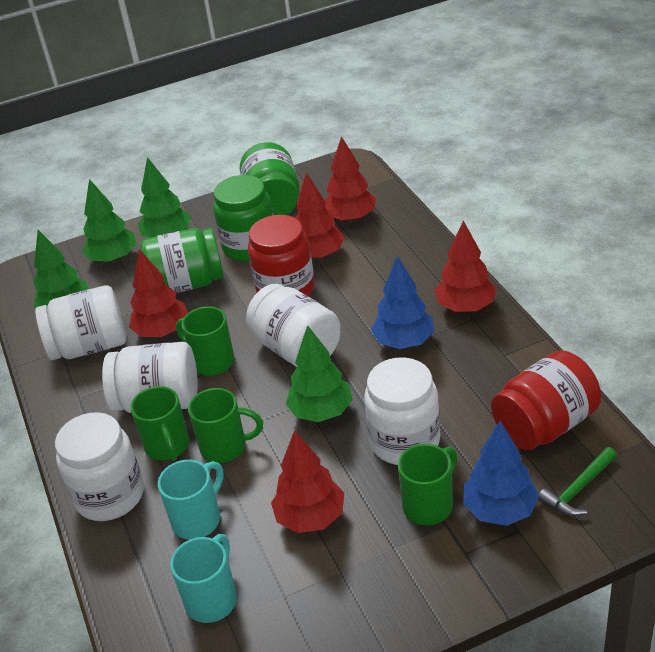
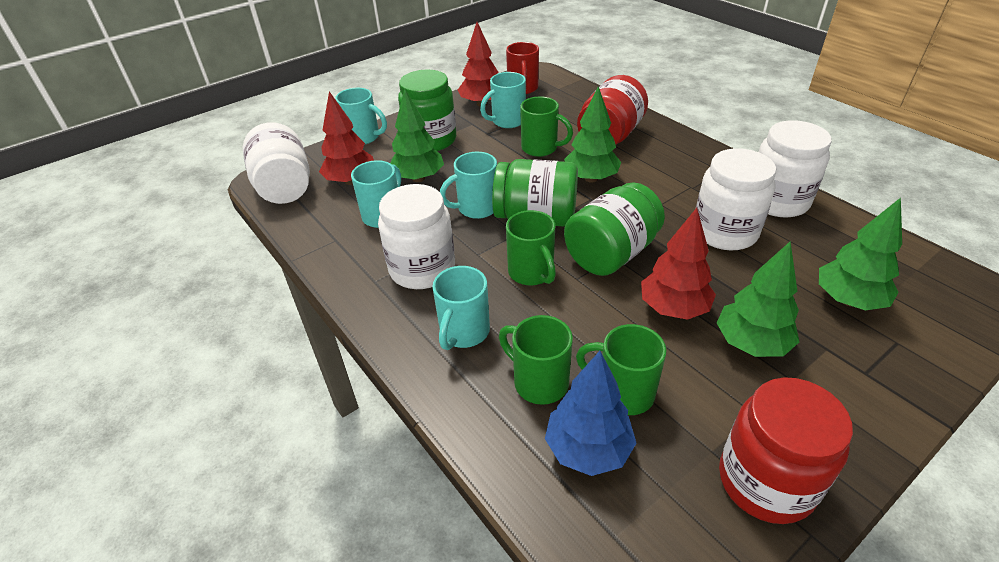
blue tree: [371,256,434,349] [463,421,539,526] = 2 -> [545,351,636,476] = 1
green hammer: [538,447,617,516] = 1 -> none = 0
red mug: none = 0 -> [506,42,539,94] = 1
red tree: [129,249,188,337] [271,430,344,533] [296,172,345,259] [325,136,376,222] [435,221,496,312] = 5 -> [319,91,374,185] [458,22,499,107] [641,208,716,320] = 3
turquoise mug: [158,460,224,540] [170,534,237,623] = 2 -> [335,88,387,145] [351,160,401,228] [432,266,490,350] [440,152,497,219] [480,72,526,128] = 5
white jar: [35,285,126,360] [55,412,144,521] [102,342,198,413] [246,284,341,367] [364,357,440,465] = 5 -> [243,122,310,204] [378,184,455,289] [696,148,776,250] [759,120,832,218] = 4

